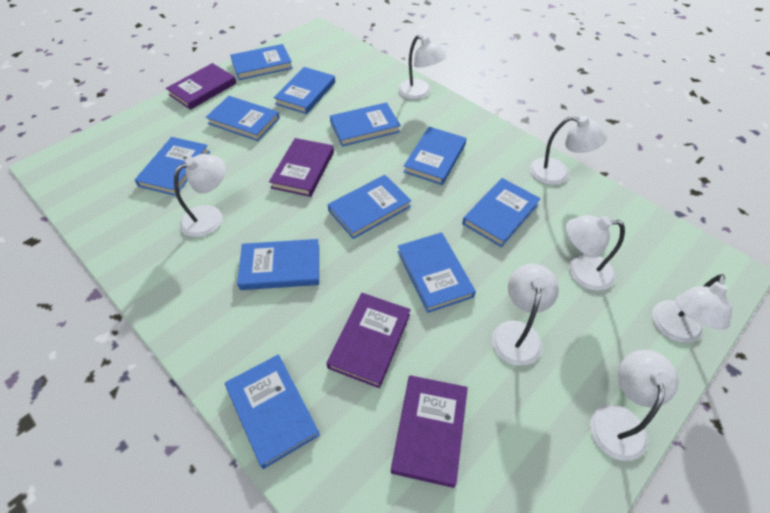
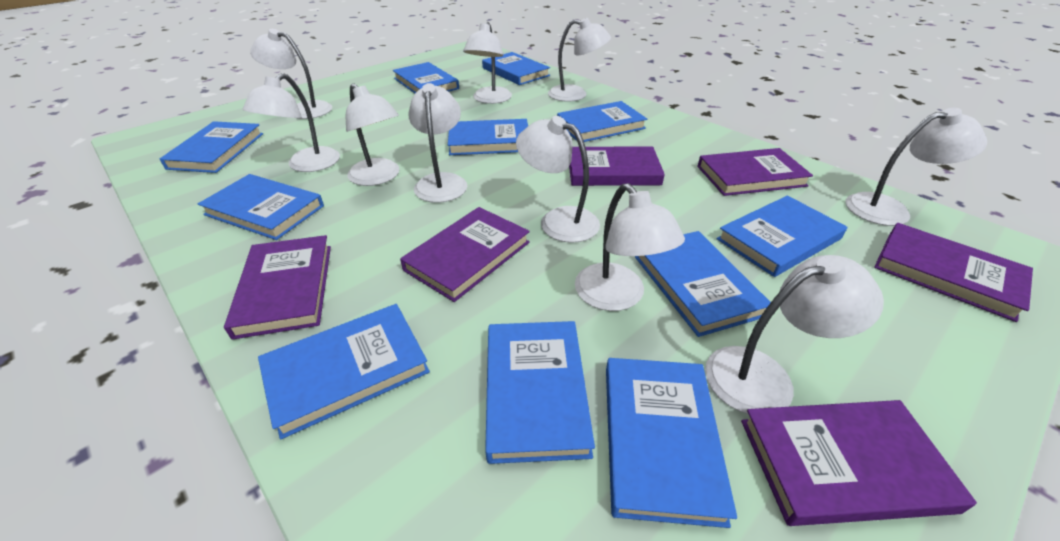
purple book: [166,63,236,110] [269,138,334,197] [326,293,411,388] [391,375,468,488] = 4 -> [224,235,331,340] [400,207,530,302] [569,146,665,186] [697,148,813,196] [741,400,977,526] [874,223,1033,322] = 6
white lamp: [174,154,225,237] [398,35,447,100] [492,264,559,366] [530,116,607,185] [566,215,625,291] [590,350,679,461] [652,274,732,343] = 7 -> [243,73,340,172] [250,29,332,119] [346,83,400,186] [408,83,467,203] [463,22,512,104] [516,116,600,243] [548,18,611,102] [575,183,685,311] [705,255,884,414] [845,108,987,226] = 10

